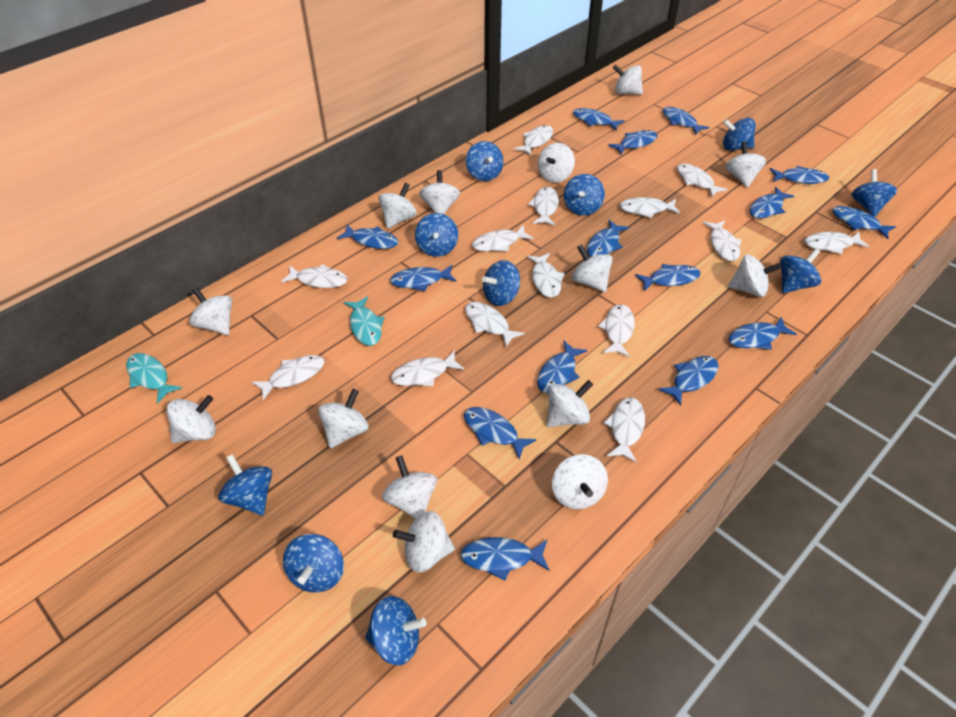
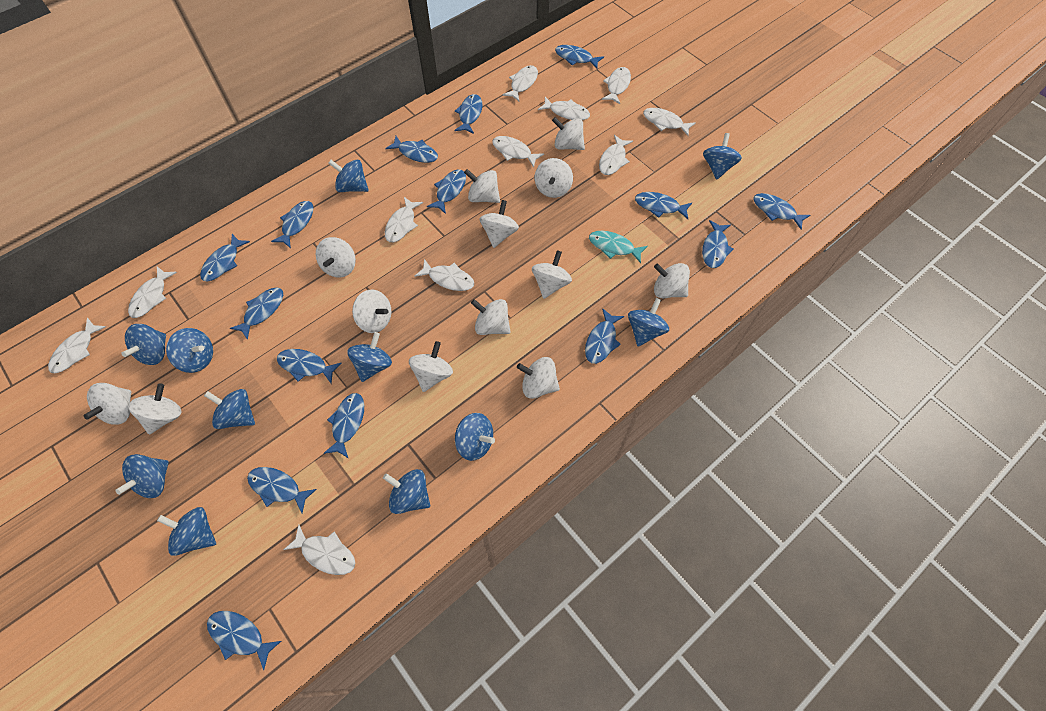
blue spinning top: [218,454,272,515] [283,534,344,592] [365,596,427,665] [415,213,458,257] [466,141,504,181] [482,260,520,306] [564,174,605,216] [723,118,755,150] [780,248,821,293] [851,169,897,217] = 10 -> [115,454,169,498] [121,324,166,365] [157,507,216,556] [166,328,213,373] [204,389,255,429] [328,160,369,192] [347,332,392,382] [383,469,430,514] [455,413,495,461] [628,298,669,346] [703,133,742,180] = 11
turquoise fish: [126,353,182,404] [344,296,385,346] = 2 -> [589,231,648,263] = 1
white fish: [252,355,324,400] [281,264,348,288] [391,350,464,386] [465,302,525,347] [472,225,533,252] [514,125,553,155] [527,253,565,298] [528,187,559,225] [598,304,635,357] [604,397,645,463] [620,197,680,218] [677,163,728,197] [703,221,742,261] [805,232,869,254] = 14 -> [48,318,106,373] [128,266,177,318] [284,525,355,575] [385,197,423,242] [415,259,474,291] [492,136,544,167] [502,65,538,101] [538,97,590,120] [599,135,633,175] [602,67,631,104] [643,108,696,136] = 11
white spinning top: [167,395,216,443] [189,287,232,335] [318,389,369,448] [378,183,417,229] [382,455,437,519] [393,511,455,573] [419,170,460,214] [538,143,575,183] [546,380,593,427] [552,454,608,509] [572,244,613,292] [613,65,643,95] [725,141,766,188] [728,255,782,297] = 14 -> [84,383,131,425] [128,383,181,434] [316,237,356,278] [352,289,391,333] [409,341,453,392] [464,169,500,203] [471,299,510,335] [479,200,519,248] [517,357,560,399] [532,250,572,299] [535,158,573,198] [552,117,585,150] [654,263,690,298] = 13

